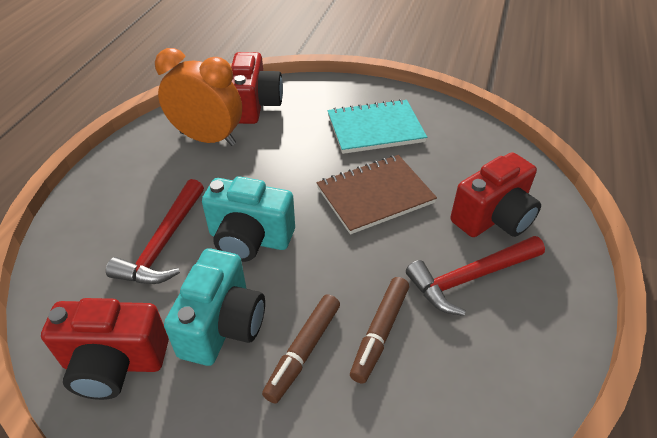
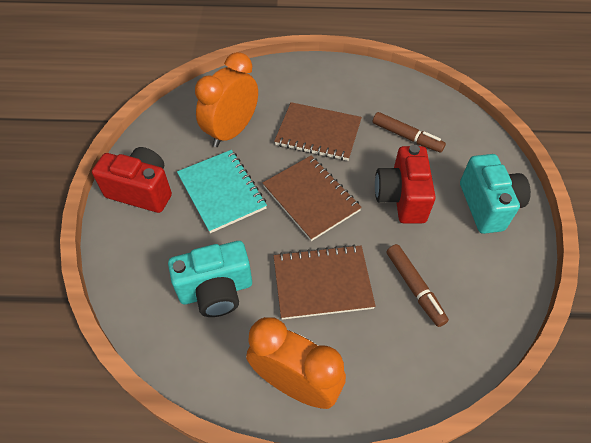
brown notebook: [316,155,437,234] = 1 -> [263,156,362,241] [274,102,362,161] [274,244,376,320] = 3
orange clock: [155,48,242,146] = 1 -> [195,52,258,147] [246,317,346,409] = 2
red camera: [41,298,169,400] [231,52,283,124] [450,152,541,237] = 3 -> [92,147,172,213] [375,145,436,223] = 2
red hammer: [106,179,204,284] [406,236,545,316] = 2 -> none = 0

